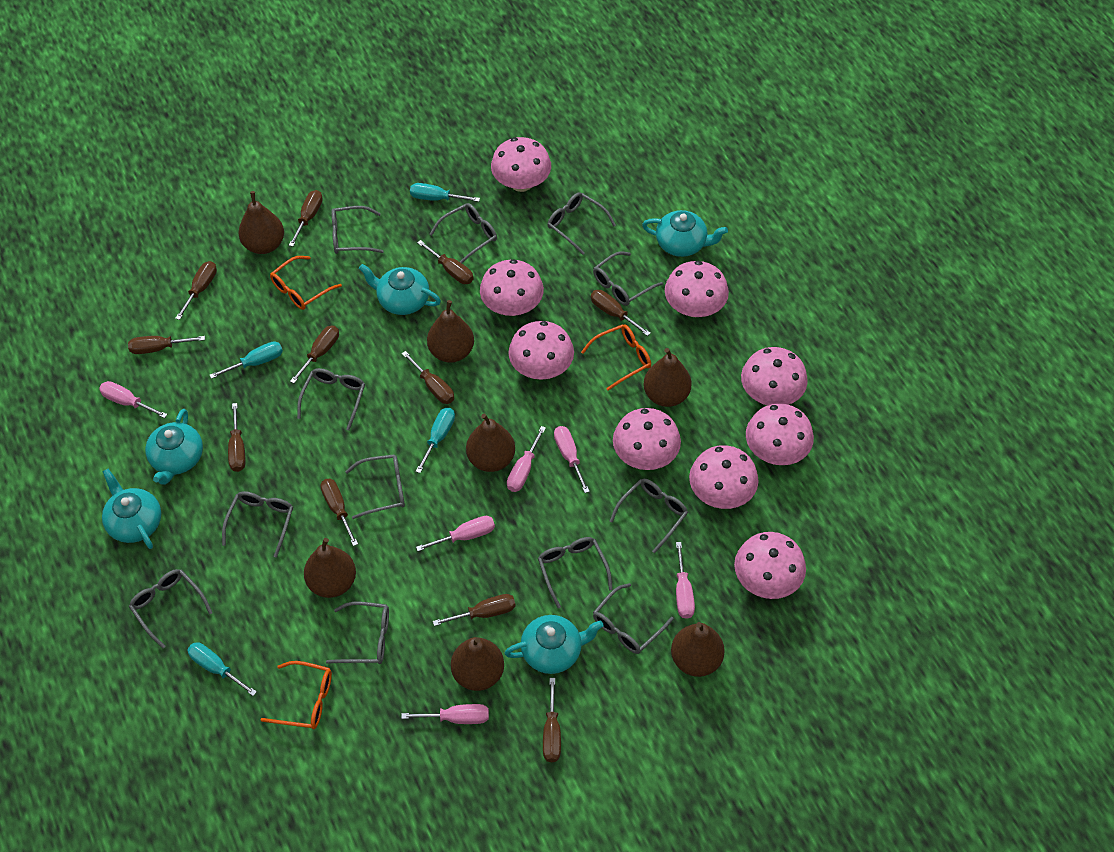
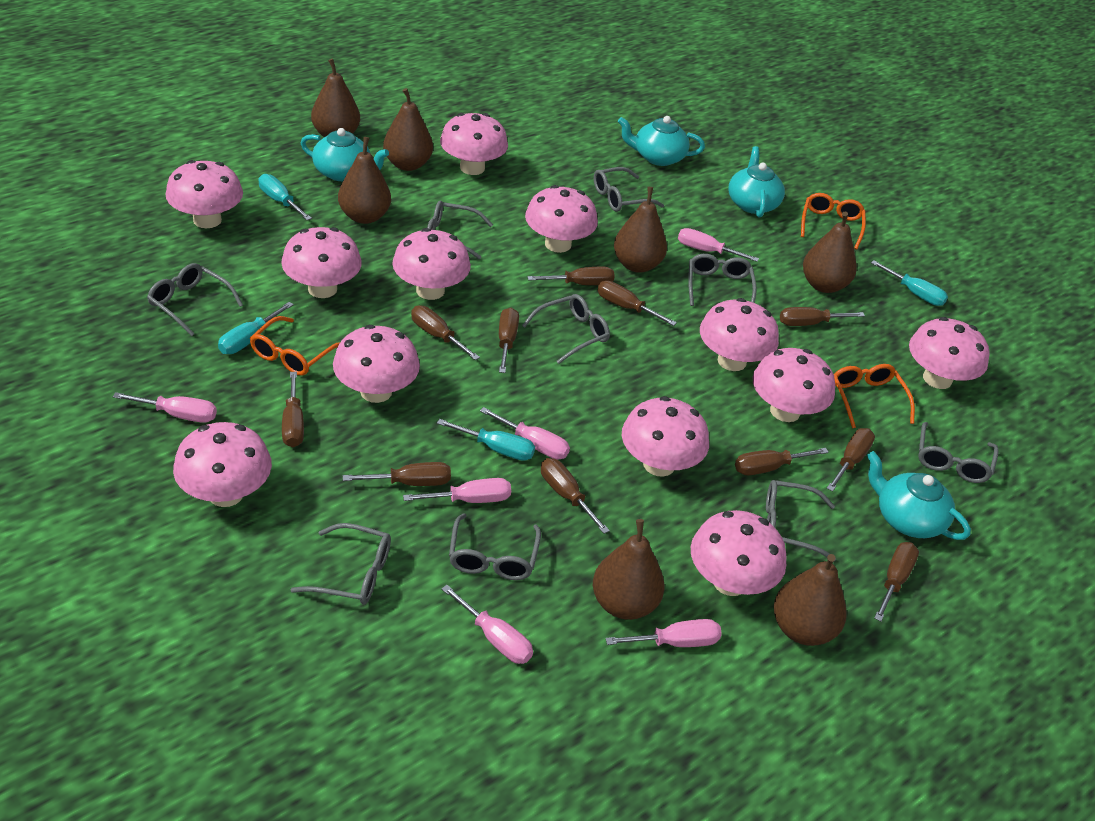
grey glasses: [129,569,213,648] [222,491,293,557] [297,368,365,431] [326,602,389,664] [331,206,384,254] [345,454,405,519] [430,203,497,263] [538,537,613,608] [547,192,616,255] [593,251,663,306] [593,583,674,654] [610,479,688,553] = 12 -> [147,263,243,336] [291,523,391,605] [427,200,493,259] [449,513,541,580] [522,294,610,364] [594,167,664,212] [688,254,757,306] [766,480,836,562] [918,422,999,483] = 9
pink mushroom: [480,259,544,316] [491,137,551,192] [508,321,574,380] [613,408,681,470] [665,261,729,317] [689,445,759,509] [734,532,806,599] [741,347,808,405] [746,403,814,465] = 9 -> [165,160,243,228] [173,422,272,507] [281,227,362,298] [333,325,420,403] [392,228,471,300] [440,113,508,175] [525,185,598,253] [622,396,709,477] [691,510,786,596] [700,298,779,371] [752,348,835,422] [909,317,989,389] = 12
turquoise teapot: [102,469,161,549] [145,409,203,485] [359,264,441,315] [505,615,604,674] [642,210,728,257] = 5 -> [301,128,389,181] [618,116,705,166] [728,146,785,218] [867,451,971,540] = 4

